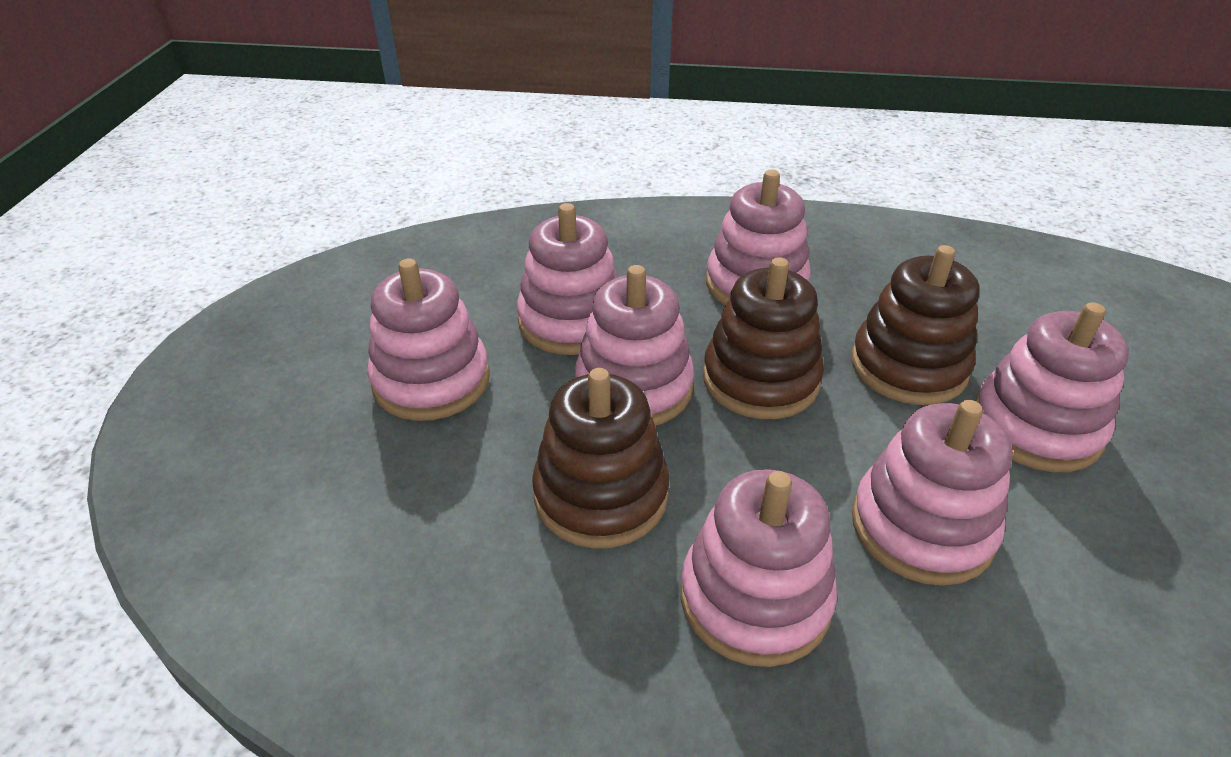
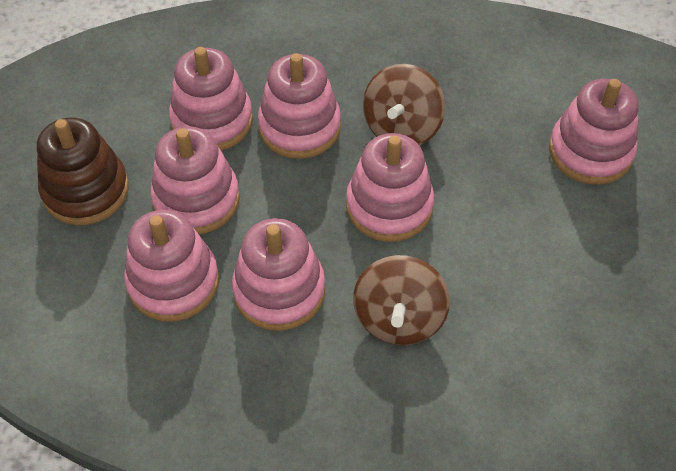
brown spinning top: none = 0 -> [353,255,450,345] [363,64,445,146] = 2
brown stacking toy: [532,368,669,549] [703,257,824,419] [851,245,980,405] = 3 -> [37,117,129,225] = 1

